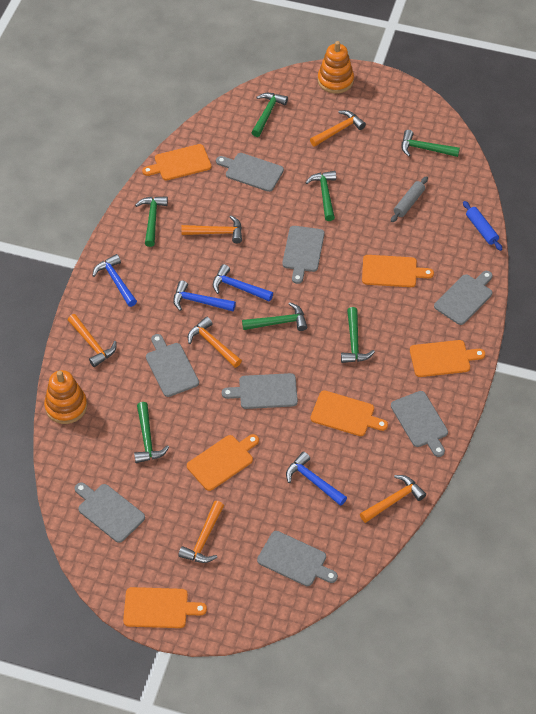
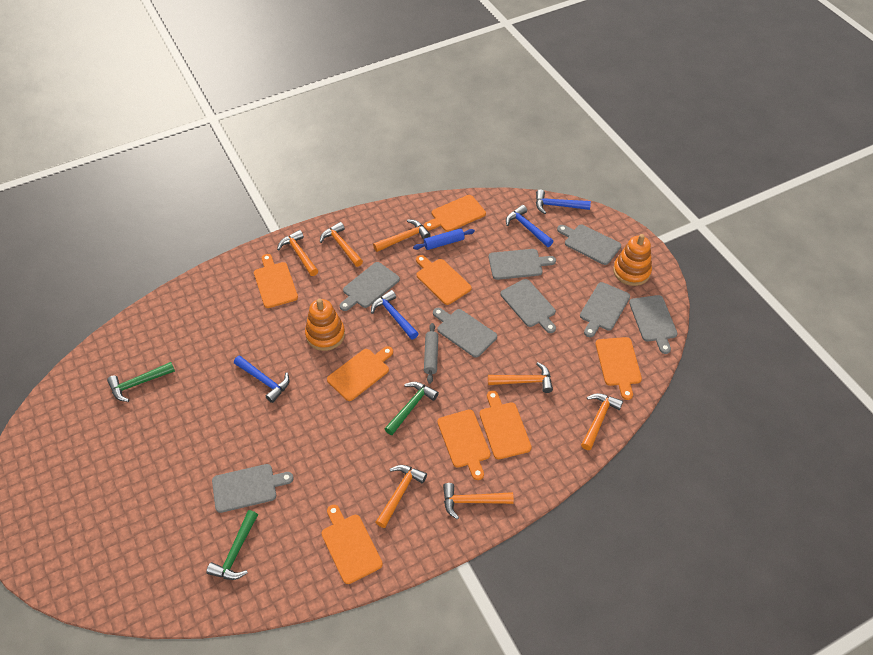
green hammer: [134,402,169,463] [135,196,168,247] [242,302,307,331] [251,93,288,137] [305,171,336,221] [341,307,375,363] [402,130,460,157] = 7 -> [107,362,175,402] [206,510,258,580] [385,382,439,435] = 3
orange cutting board: [123,587,207,628] [142,144,211,180] [187,434,259,491] [310,390,388,436] [362,255,434,287] [410,340,485,377] = 6 -> [254,254,298,308] [321,505,383,584] [327,346,393,401] [416,255,472,305] [424,195,486,232] [438,409,491,480] [480,391,532,459] [596,337,642,400] = 8
orange hammer: [68,314,117,367] [178,501,224,563] [181,215,242,243] [188,317,242,368] [310,110,366,147] [360,475,426,523] = 6 -> [277,230,318,276] [320,222,363,267] [373,219,431,252] [376,465,427,528] [443,483,514,520] [488,362,553,393] [581,393,623,450] = 7

